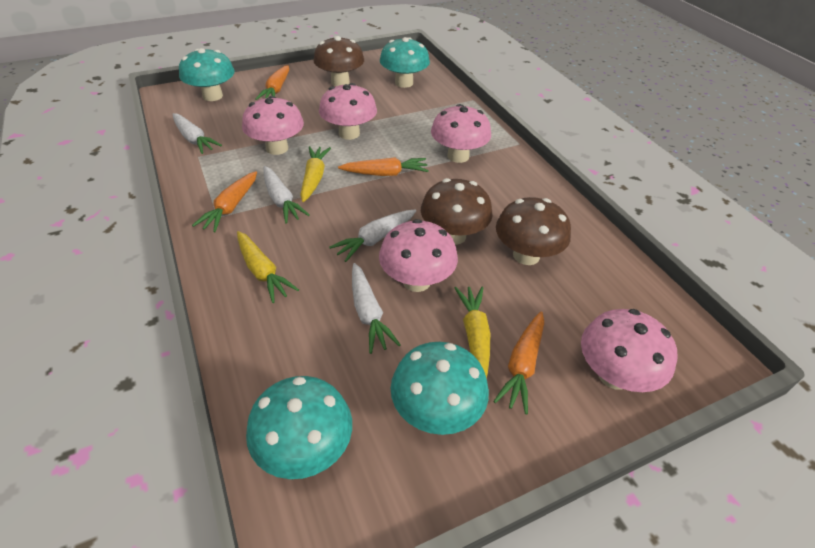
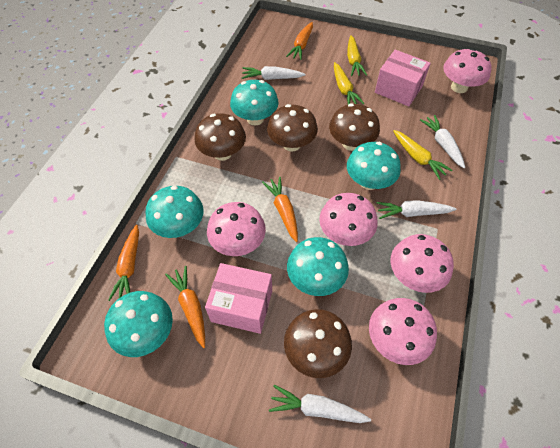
brown mushroom: [313,36,364,86] [421,178,493,245] [496,197,571,265] = 3 -> [195,113,246,161] [267,104,318,152] [284,309,352,378] [329,104,380,151] = 4
pink box: none = 0 -> [205,263,272,334] [375,50,431,106] = 2
turquoise mushroom: [179,48,235,101] [246,376,352,479] [380,37,430,88] [391,342,489,435] = 4 -> [104,291,173,357] [145,186,203,238] [230,80,279,126] [287,237,349,296] [347,142,401,190] = 5

